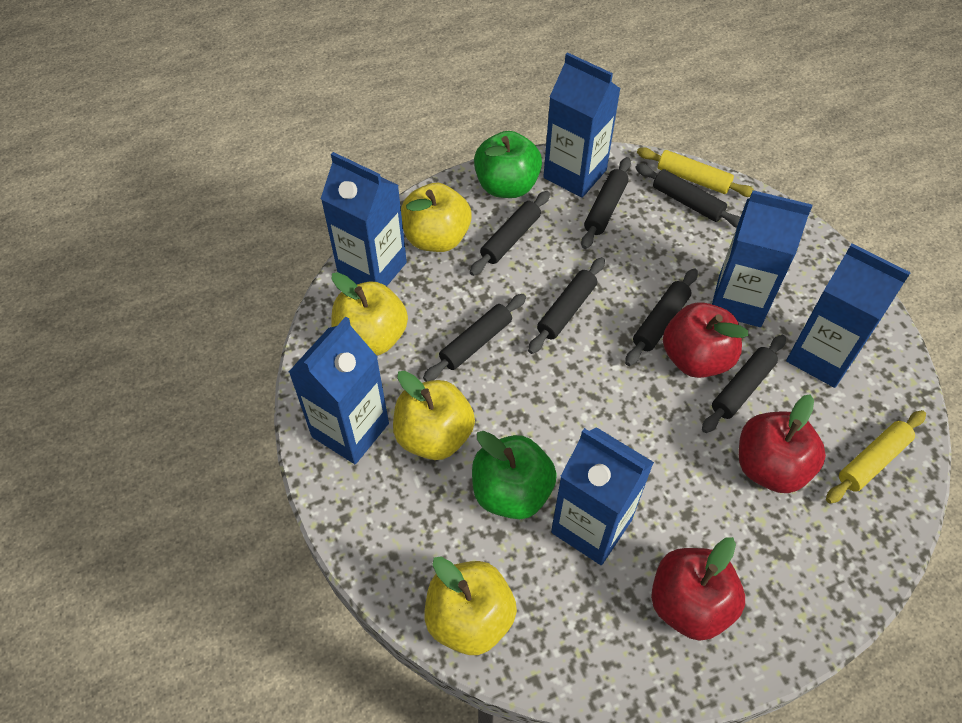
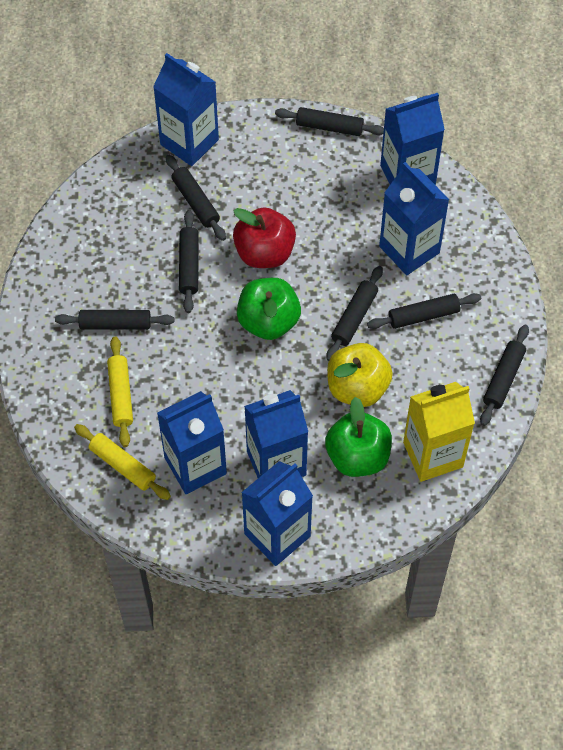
red apple: [651,537,745,641] [663,302,749,378] [739,394,826,493] = 3 -> [233,207,296,268] = 1
yellow apple: [331,272,408,355] [393,371,475,460] [401,183,471,252] [425,557,517,655] = 4 -> [327,343,393,407] = 1
yellow carton: none = 0 -> [403,382,475,482] = 1

